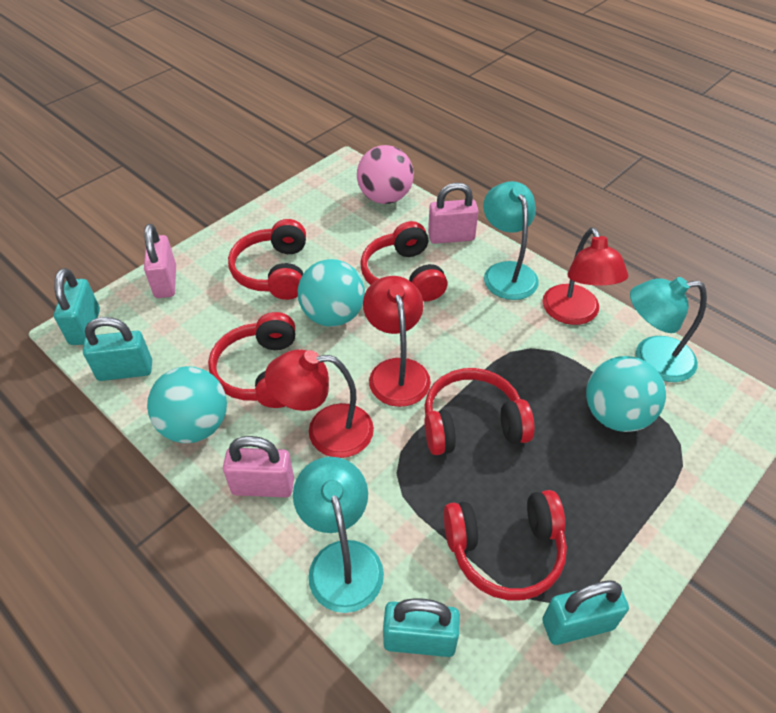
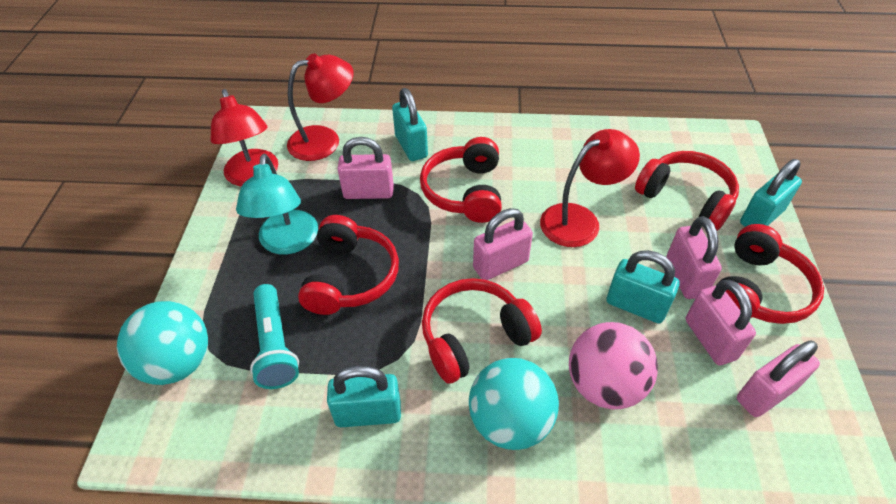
pink padlock: [144,224,176,298] [223,436,294,497] [428,182,479,244] = 3 -> [338,137,394,199] [473,208,533,280] [666,216,722,299] [686,279,756,365] [737,340,820,417] = 5
turquoise ball: [147,366,227,443] [298,259,365,327] [586,356,666,432] = 3 -> [117,301,208,385] [469,358,559,450] = 2
turquoise flashlight: none = 0 -> [250,284,299,389] = 1
turquoise lamp: [293,457,384,613] [483,181,539,300] [630,277,707,382] = 3 -> [236,154,318,255] = 1

